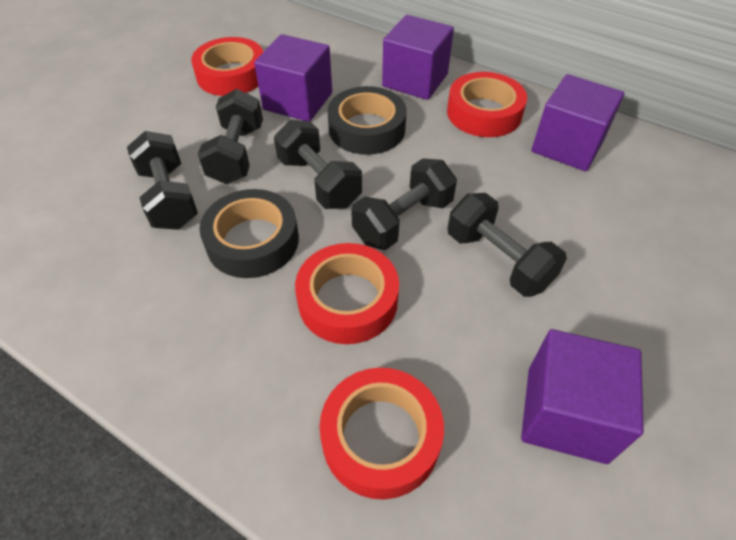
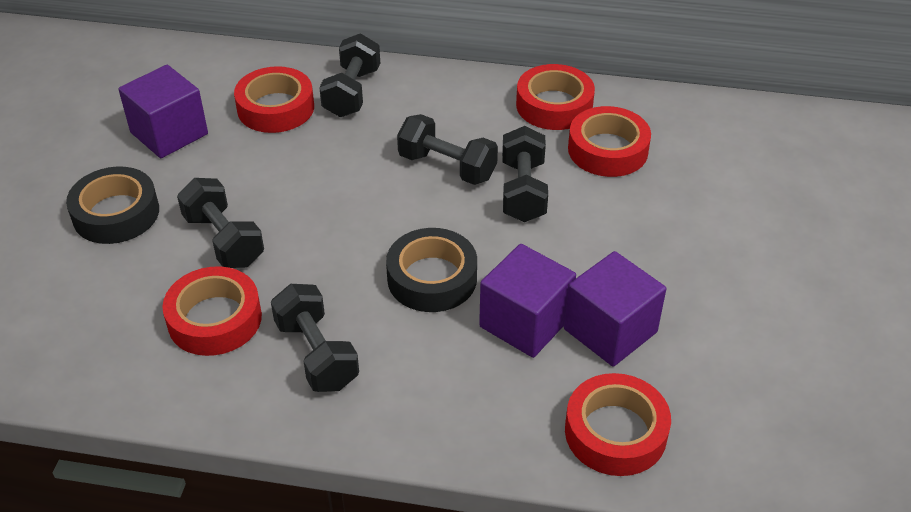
purple cube: [254,34,332,122] [382,15,454,100] [521,329,644,464] [532,74,624,171] = 4 -> [118,65,208,158] [479,244,576,358] [564,251,666,367] = 3
red tape: [191,37,263,96] [295,243,399,344] [320,368,444,500] [447,72,527,137] = 4 -> [162,266,262,356] [234,66,314,133] [516,64,595,130] [565,373,671,476] [568,106,651,177] = 5

